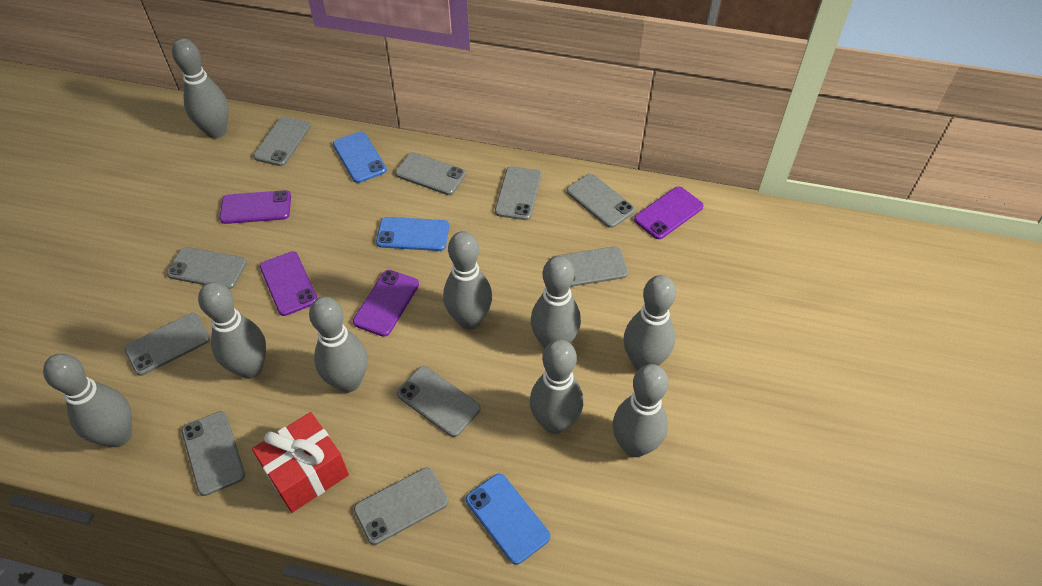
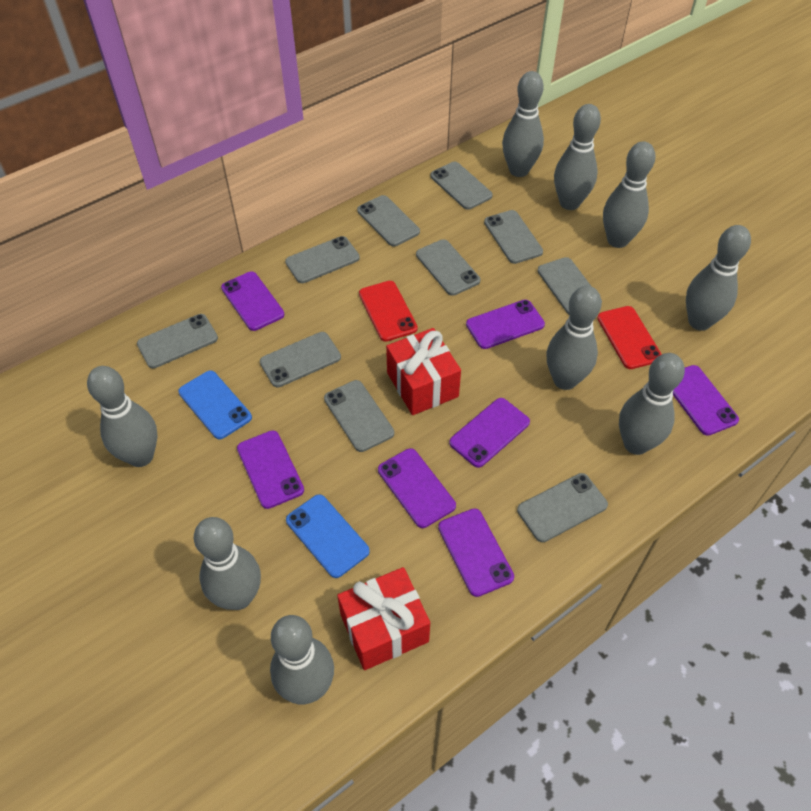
blue phone: [333,131,387,183] [376,217,449,251] [466,474,551,565] = 3 -> [178,371,252,439] [286,494,370,578] = 2
purple phone: [220,190,291,224] [260,251,317,316] [353,270,419,337] [634,187,704,239] = 4 -> [221,272,284,331] [237,430,304,509] [378,448,456,528] [438,508,514,597] [449,398,530,468] [466,300,545,349] [673,365,739,436] = 7
red gift: [252,412,349,513] = 1 -> [337,567,430,670] [386,328,461,415] = 2
red phone: none = 0 -> [359,281,418,342] [597,306,662,369] = 2

